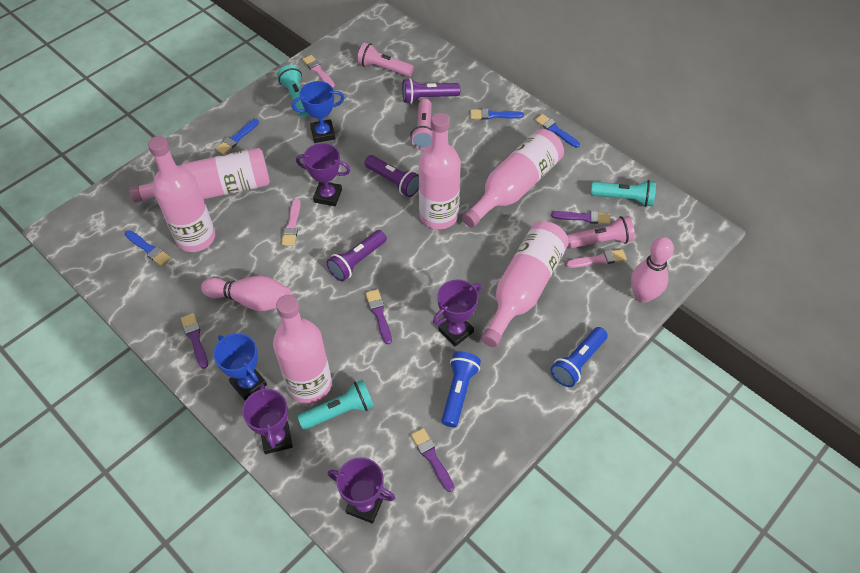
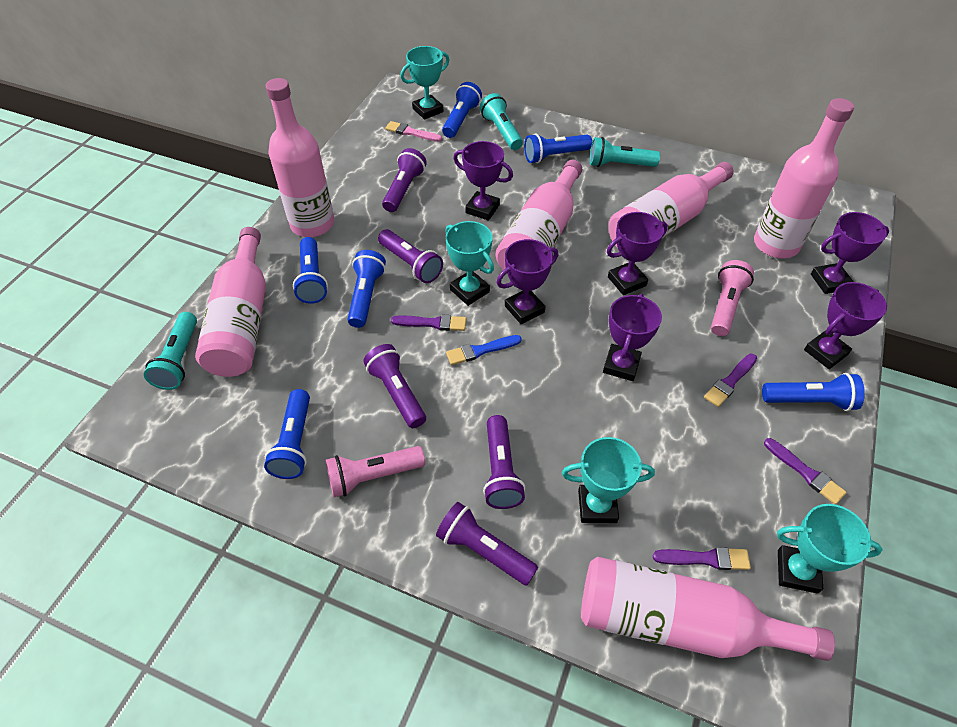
blue brush: [125,230,171,266] [216,119,259,154] [470,109,524,120] [535,114,580,148] = 4 -> [446,335,522,365] = 1
blue flashlight: [441,352,481,427] [551,327,608,387] = 2 -> [264,389,310,479] [293,237,328,304] [347,250,386,328] [442,82,482,138] [524,133,592,163] [762,373,865,411] = 6
blue trophy: [213,333,267,401] [292,81,345,143] = 2 -> none = 0
pink bowling pin: [201,276,291,311] [631,237,674,303] = 2 -> none = 0
pink brush: [282,198,300,246] [303,55,335,87] [566,249,627,268] = 3 -> [385,121,442,142] = 1
pink flashlight: [357,42,414,77] [410,99,432,150] [567,216,635,249] = 3 -> [326,446,425,497] [711,260,754,336] = 2
purple flashlight: [327,230,387,281] [364,155,419,197] [402,78,460,103] = 3 -> [363,344,426,428] [378,229,443,283] [382,148,427,212] [436,502,538,585] [483,415,525,509] = 5
purple trophy: [242,384,293,454] [296,143,350,206] [328,457,395,523] [433,279,481,347] = 4 -> [453,141,513,221] [496,239,558,324] [603,294,662,381] [607,212,668,295] [804,282,887,369] [811,212,889,294] = 6
turquoise trophy: none = 0 -> [400,46,449,120] [445,221,494,306] [562,437,655,523] [777,504,882,594] = 4

